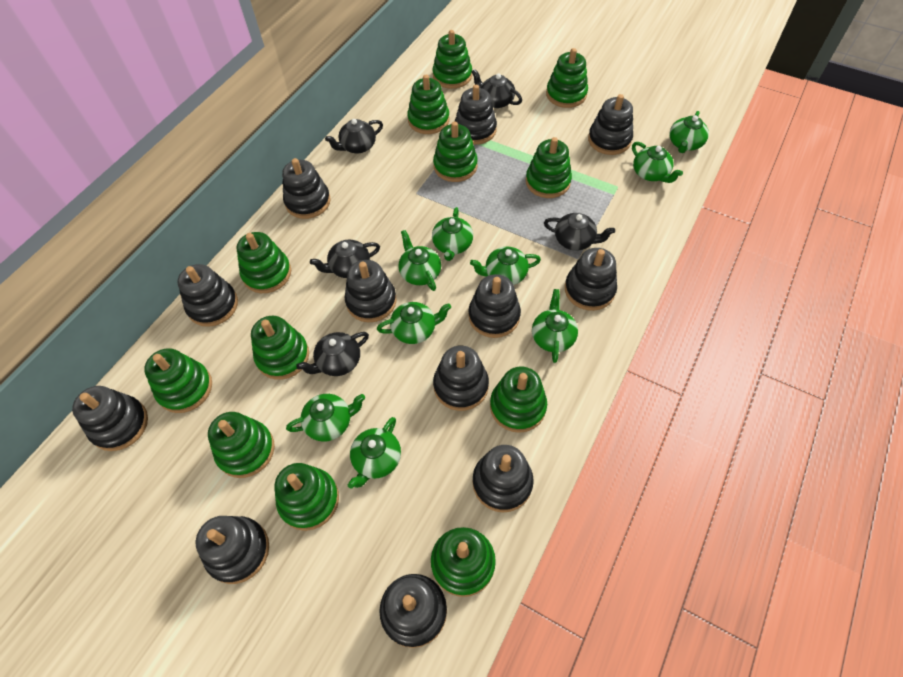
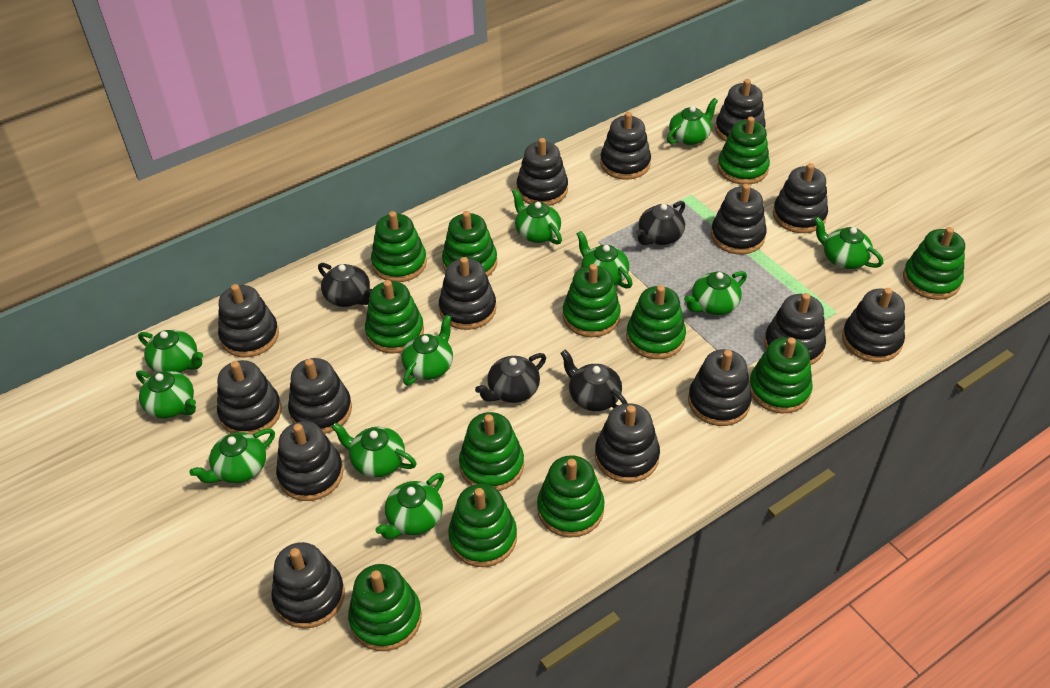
black stacking toy: [72,386,148,451] [177,264,238,327] [196,516,269,584] [282,158,331,219] [344,260,397,322] [379,574,447,648] [433,346,489,411] [454,85,497,145] [468,274,521,338] [472,445,534,513] [565,248,617,311] [588,94,633,155] = 12 -> [217,360,282,435] [218,284,279,357] [271,542,345,629] [276,421,343,501] [288,358,352,434] [439,257,496,330] [517,138,568,206] [595,403,660,483] [600,112,651,180] [688,349,752,426] [711,184,767,254] [715,79,766,142] [764,293,826,365] [773,163,828,233] [842,288,905,362] = 15
black teapot: [296,332,369,376] [310,240,380,278] [325,119,383,153] [471,69,522,108] [544,213,615,251] = 5 -> [318,263,372,307] [475,353,546,403] [560,350,627,411] [636,201,685,245] = 4
green teapot: [286,394,365,442] [348,417,401,489] [377,302,451,344] [398,230,441,291] [432,207,473,261] [470,247,541,285] [532,289,578,363] [632,142,683,183] [669,111,709,153] = 9 -> [136,370,196,418] [138,330,203,373] [190,429,275,483] [331,422,417,477] [375,473,444,539] [402,315,453,386] [512,189,562,245] [577,231,633,289] [667,98,718,145] [684,271,747,315] [814,217,883,269] = 11

